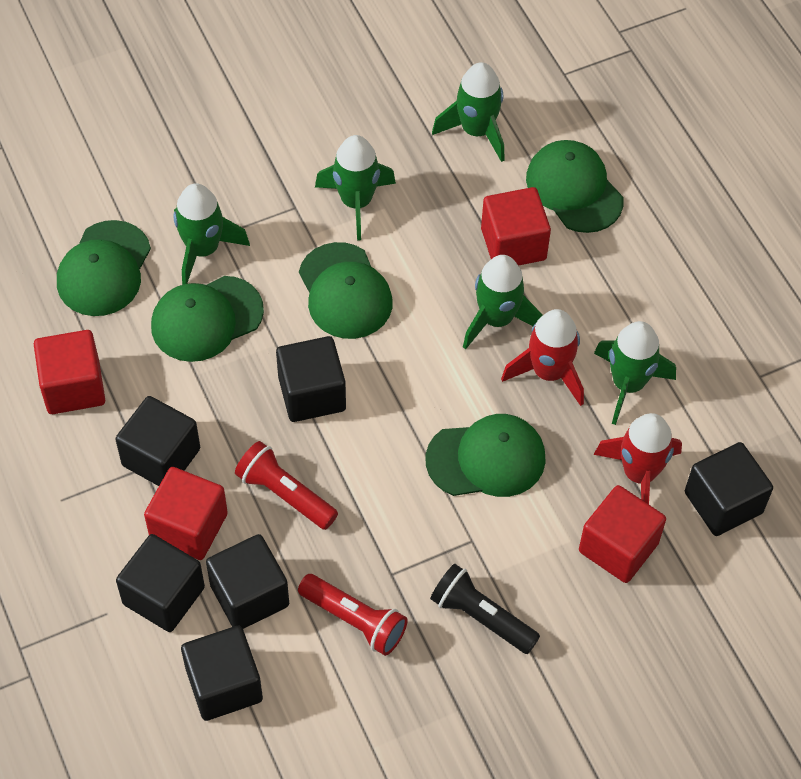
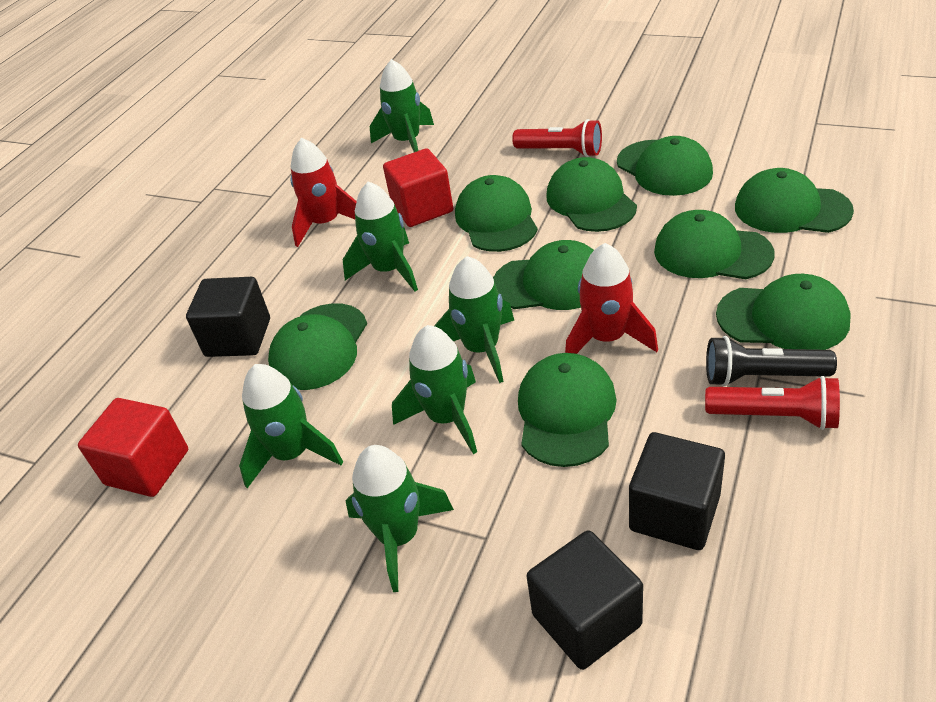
black cube: [115,396,200,486] [116,534,205,632] [181,626,263,721] [206,534,289,629] [276,336,346,422] [685,442,773,536] = 6 -> [186,277,270,357] [527,530,643,670] [629,432,725,550] = 3
green cap: [57,220,151,316] [151,276,264,362] [299,242,392,339] [426,414,546,497] [526,140,624,233] = 5 -> [268,303,367,390] [455,175,538,252] [493,240,594,310] [518,353,617,467] [546,157,637,232] [617,136,713,196] [654,210,774,279] [716,274,851,350] [735,168,854,233] = 9
green rocket: [174,183,250,285] [315,135,396,241] [432,62,505,162] [463,255,543,349] [594,321,676,425] = 5 -> [239,364,343,488] [343,181,418,291] [346,445,454,592] [370,59,434,152] [392,325,477,454] [434,256,514,383] = 6
red cube: [34,330,105,414] [144,467,228,560] [481,187,551,266] [579,485,666,583] = 4 -> [78,398,188,497] [383,148,453,227] = 2

